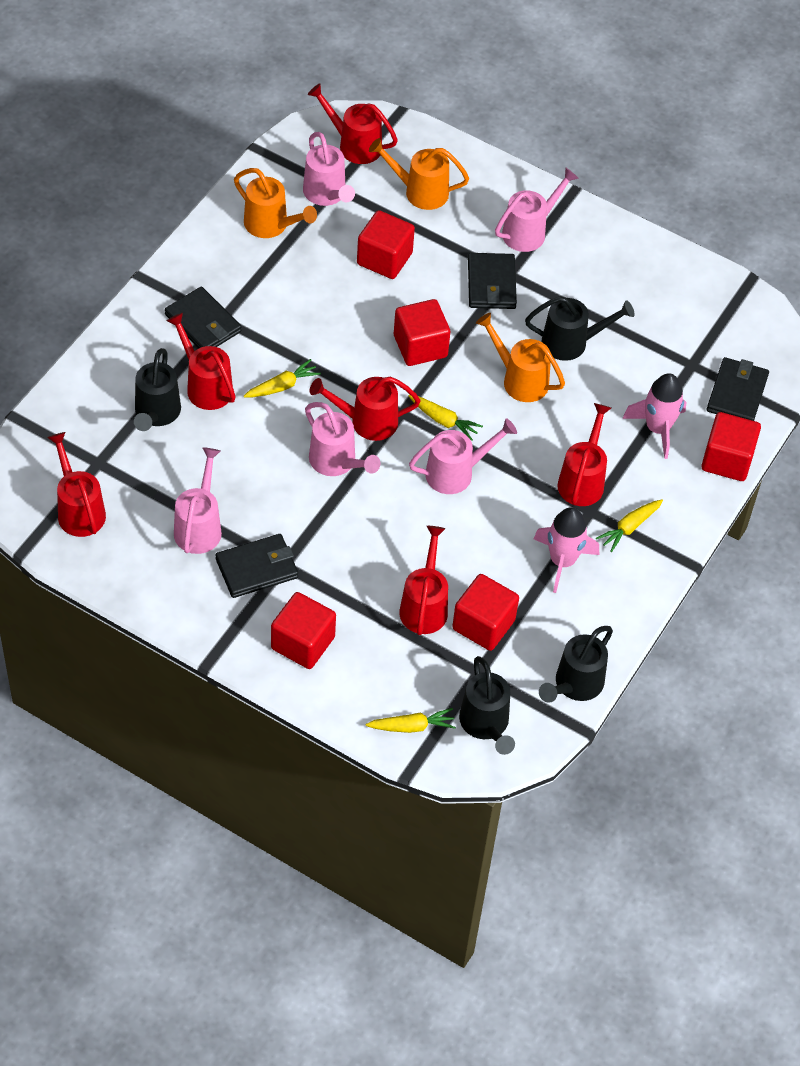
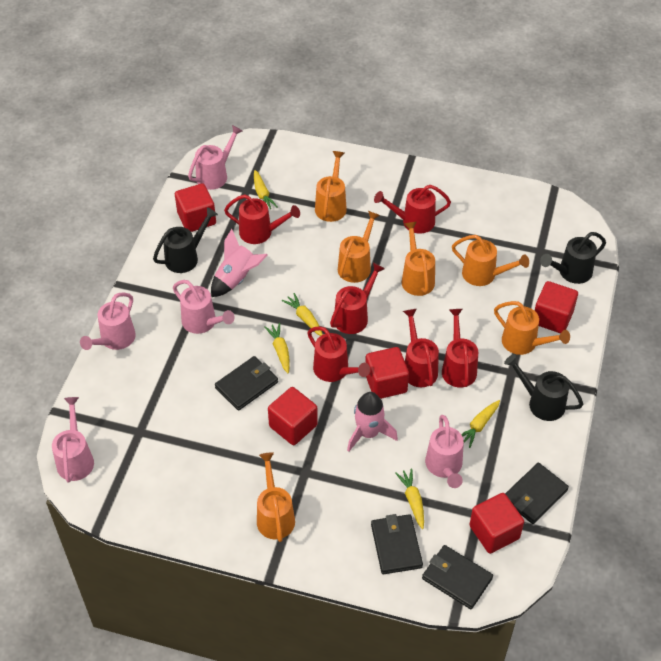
black watering can: [134,348,181,431] [459,656,515,755] [525,296,635,361] [539,626,613,703] = 4 -> [153,207,218,273] [504,354,583,421] [540,232,606,284] = 3
orange watering can: [234,168,317,238] [369,138,469,210] [476,313,565,402] = 3 -> [257,452,295,542] [315,151,347,222] [338,211,380,283] [402,222,435,296] [452,235,529,286] [494,301,570,355] = 6
yellow carrot: [244,359,321,397] [366,708,456,733] [409,395,483,441] [596,499,663,552] = 4 -> [254,170,278,209] [265,323,290,373] [282,293,323,336] [395,468,424,529] [461,400,500,448] = 5

